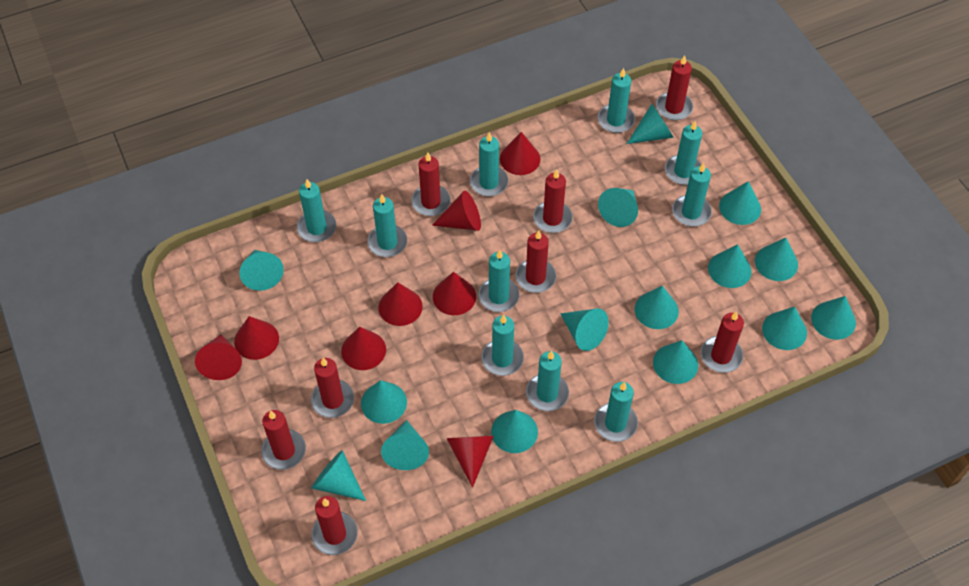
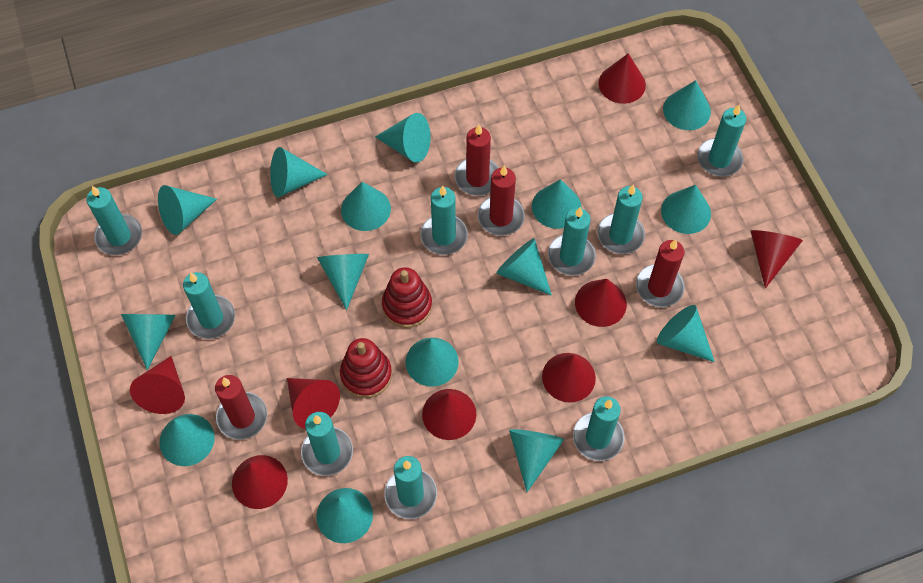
red candle: [261,410,306,470] [311,358,354,418] [311,496,358,555] [411,152,450,216] [516,230,556,293] [533,169,573,233] [656,55,693,120] [701,311,744,373] = 8 -> [215,375,267,440] [455,125,499,196] [478,166,525,236] [636,240,685,307] = 4
red stacking toy: none = 0 -> [340,338,392,398] [382,267,432,328] = 2
turquoise candle: [297,179,336,242] [367,194,407,257] [470,132,508,196] [478,250,520,312] [481,315,524,376] [526,351,569,411] [594,382,638,442] [598,68,635,133] [665,121,702,185] [672,163,712,226] = 10 -> [86,186,142,255] [183,272,235,339] [301,412,353,476] [384,456,437,519] [420,186,468,255] [548,207,596,276] [573,396,624,461] [598,185,645,254] [697,105,746,177] = 9

